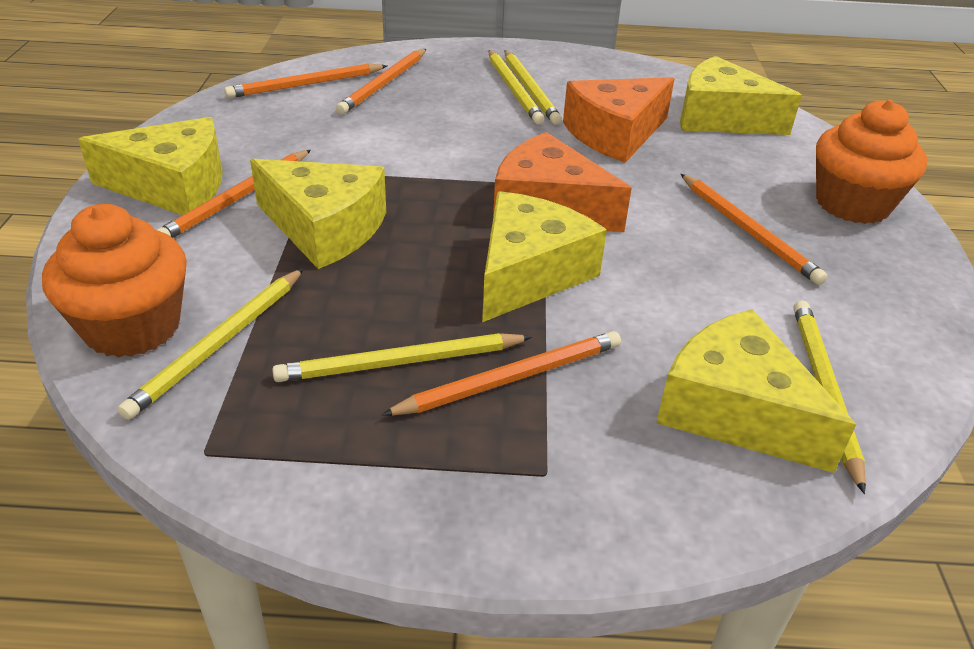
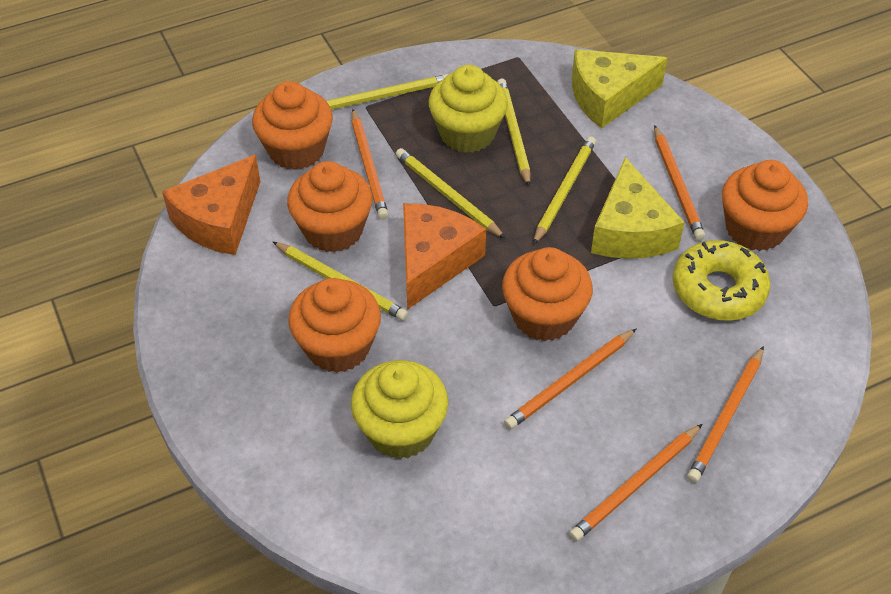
orange cupcake: [42,204,187,358] [816,100,927,224] = 2 -> [252,81,333,170] [287,161,373,252] [288,278,381,373] [502,247,593,341] [722,160,808,251] = 5
yellow cheese: [78,117,223,215] [250,159,386,269] [482,191,607,322] [656,309,856,473] [680,56,802,135] = 5 -> [572,49,667,128] [591,157,685,259] = 2
yellow cupcake: none = 0 -> [351,360,448,459] [429,65,508,153] = 2
yellow donut: none = 0 -> [673,240,771,321] = 1

